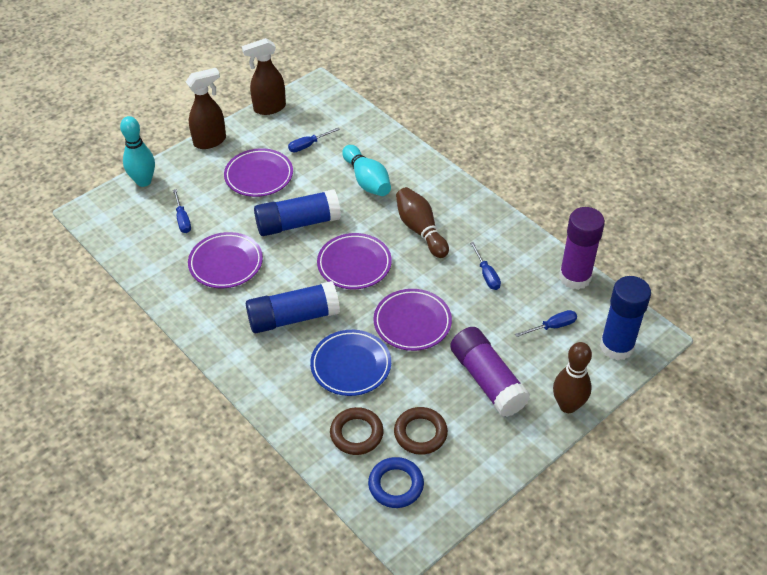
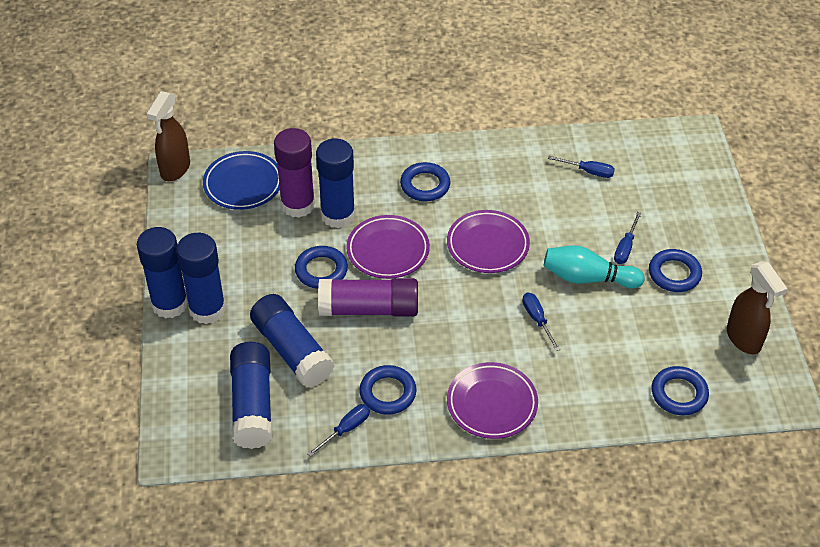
blue glue stick: [246,281,340,333] [254,189,341,236] [600,276,651,360] = 3 -> [137,227,188,319] [176,233,226,324] [230,342,273,449] [250,294,334,388] [316,139,355,228] = 5
blue ring: [368,457,424,508] = 1 -> [295,246,348,289] [359,365,416,414] [400,162,450,201] [649,249,702,292] [652,366,709,416] = 5
brown bowling pin: [396,187,449,258] [553,342,592,413] = 2 -> none = 0
brown ring: [330,407,384,455] [394,407,448,455] = 2 -> none = 0
purple plate: [188,232,263,288] [224,148,293,197] [317,233,392,289] [373,289,452,351] = 4 -> [346,215,430,279] [447,210,530,273] [447,362,538,439] = 3
turquoise bowling pin: [120,116,155,187] [342,145,391,196] = 2 -> [544,245,645,289] = 1

